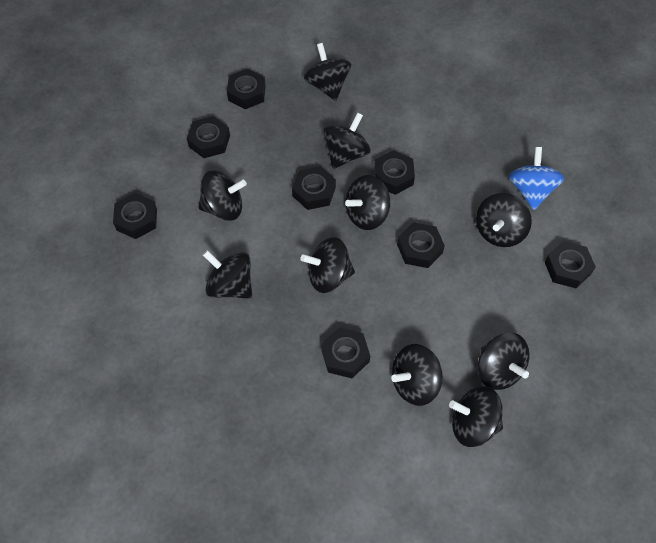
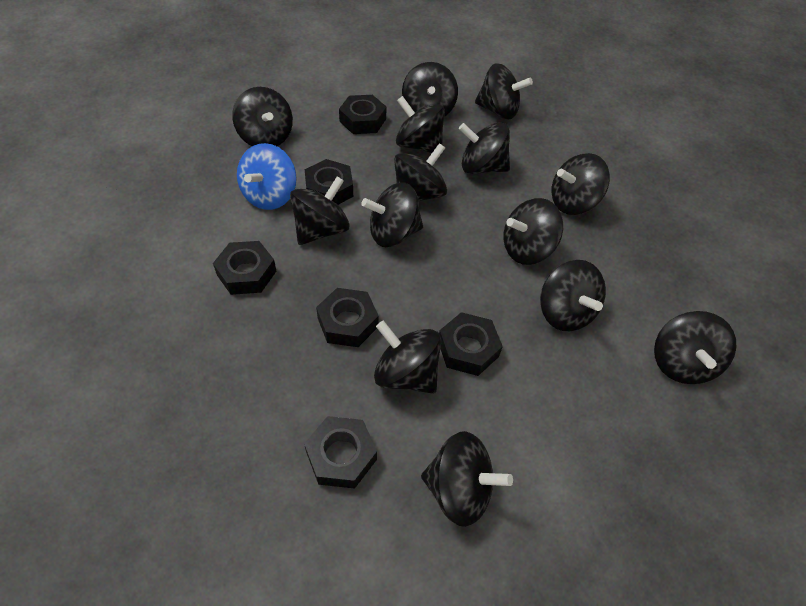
black nut: [113,193,157,239] [187,116,230,158] [227,68,266,109] [292,166,336,210] [321,328,370,378] [374,150,415,195] [397,222,445,268] [545,241,596,288] = 8 -> [213,241,276,295] [304,416,377,489] [305,159,353,205] [316,288,379,347] [339,95,387,134] [439,312,503,376] = 6
black spinning top: [198,170,247,221] [203,250,252,299] [300,237,355,293] [304,43,351,101] [323,112,370,169] [345,175,390,230] [391,344,443,406] [449,386,503,447] [476,193,532,247] [478,333,530,390] = 10 -> [232,87,293,146] [290,176,350,245] [361,183,423,247] [374,321,441,394] [394,143,447,201] [396,96,445,153] [402,62,458,117] [421,431,513,527] [459,122,510,174] [475,63,533,119] [503,198,563,265] [540,260,606,331] [551,153,610,215] [654,311,736,384] = 14

